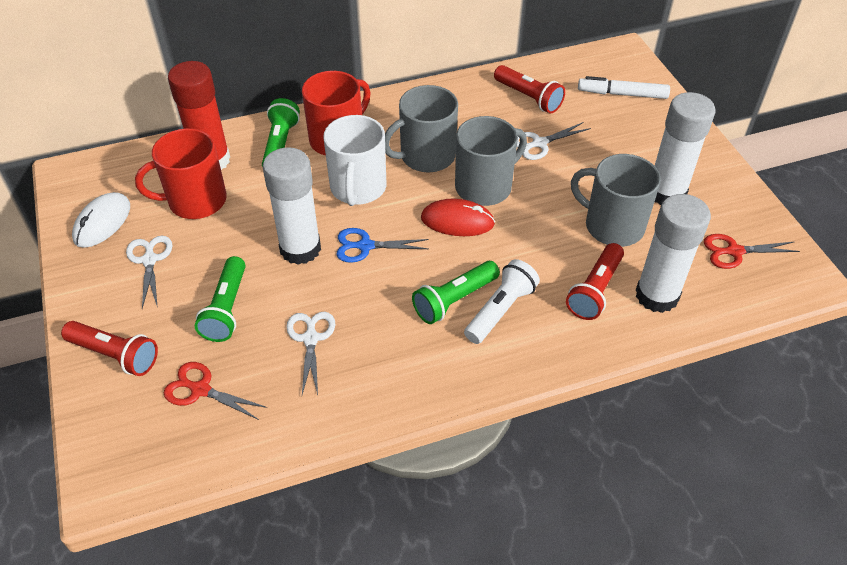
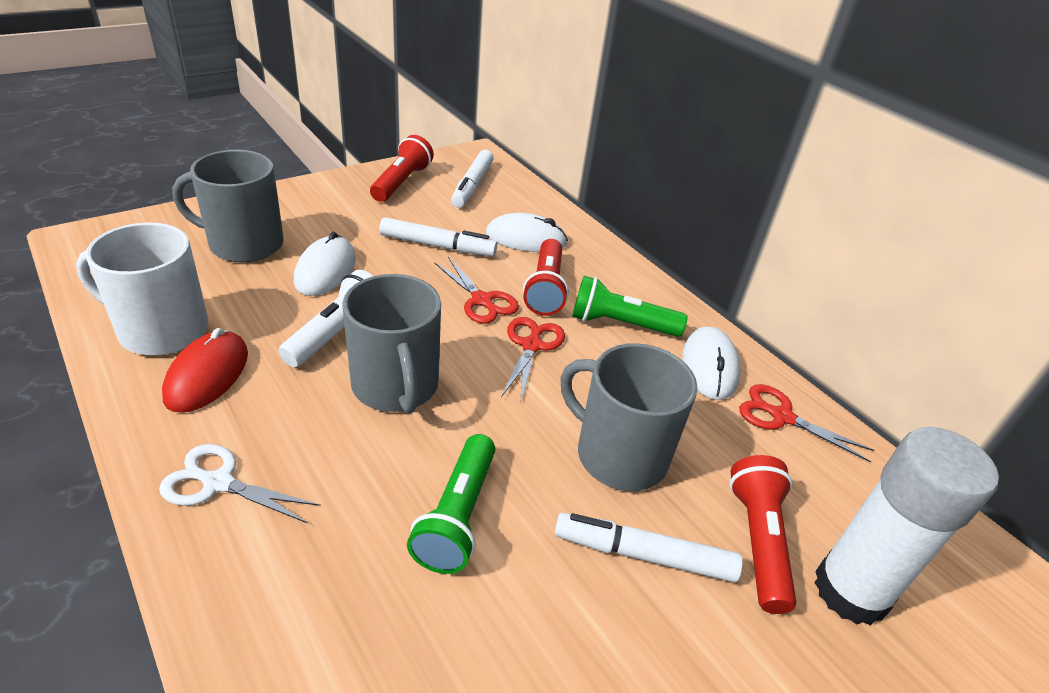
blue scissors: [336,228,429,263] = 1 -> none = 0
green flashlight: [195,256,246,342] [262,98,300,167] [412,261,500,324] = 3 -> [407,434,495,574] [572,276,688,337] = 2
red glue stick: [168,61,230,170] = 1 -> none = 0
red mug: [135,128,227,219] [302,71,371,156] = 2 -> none = 0
red scissors: [164,362,267,420] [704,234,800,269] = 2 -> [434,257,519,324] [501,317,565,400] [739,384,874,463] = 3
white glue stick: [263,147,321,265] [636,194,711,313] [655,92,715,205] = 3 -> [814,427,999,625] = 1
white marker: [578,76,670,99] = 1 -> [379,217,497,256] [451,150,494,208] [555,513,743,582] = 3
white mouse: [72,192,130,248] = 1 -> [294,232,356,296] [486,213,568,252] [682,326,741,400] = 3
white scissors: [126,236,172,309] [286,312,336,395] [517,122,591,160] = 3 -> [159,444,321,523] = 1

